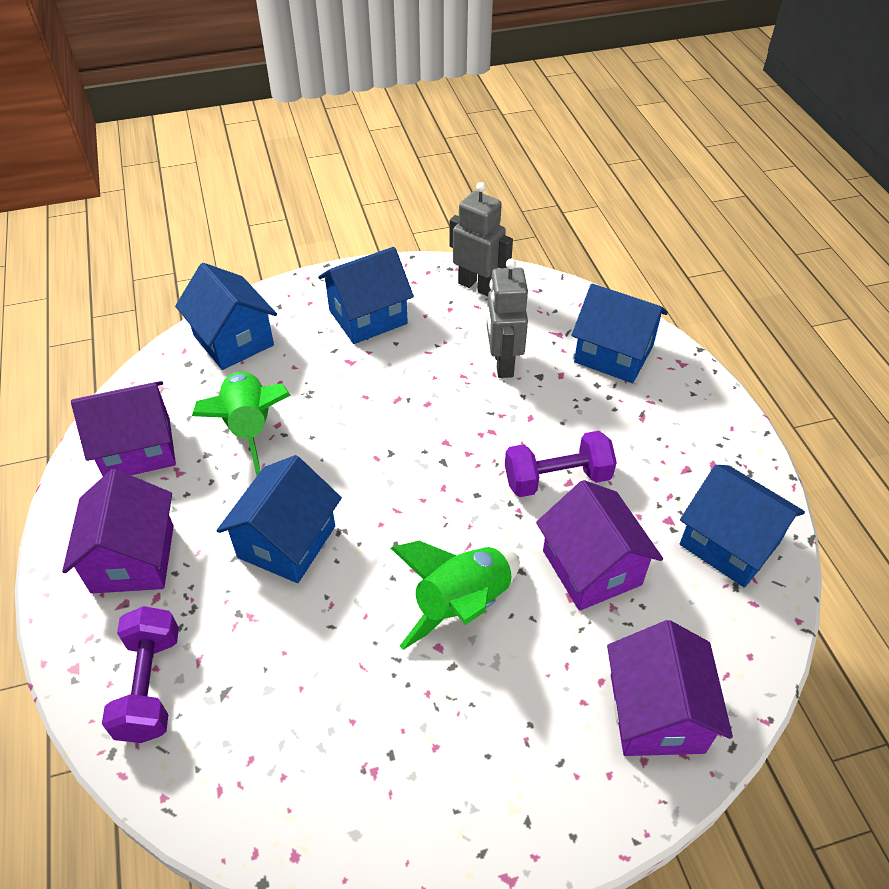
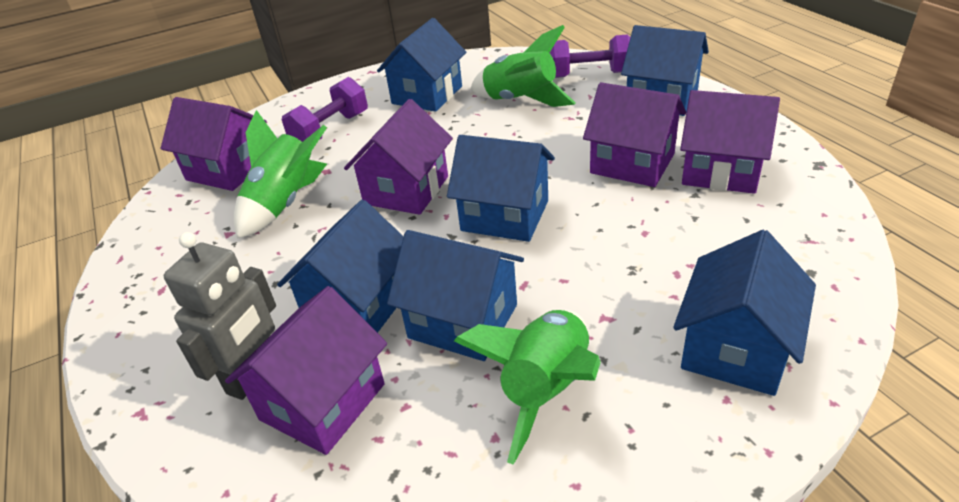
blue house: [175,263,277,370] [217,455,342,583] [318,247,414,344] [571,284,668,383] [680,465,805,588] = 5 -> [277,200,404,333] [377,18,466,112] [387,230,524,361] [447,135,555,242] [621,25,709,116] [673,230,816,396] = 6
green rocket: [192,372,291,476] [391,541,520,649] = 2 -> [234,110,327,239] [454,310,601,465] [470,25,575,107] = 3
grey robot: [449,182,513,296] [487,259,528,378] = 2 -> [164,232,276,400] = 1
purple house: [62,469,174,593] [71,381,176,476] [536,480,663,611] [607,620,733,756] = 4 -> [161,97,267,191] [225,286,387,455] [344,99,453,215] [583,82,686,187] [680,90,780,194] = 5

